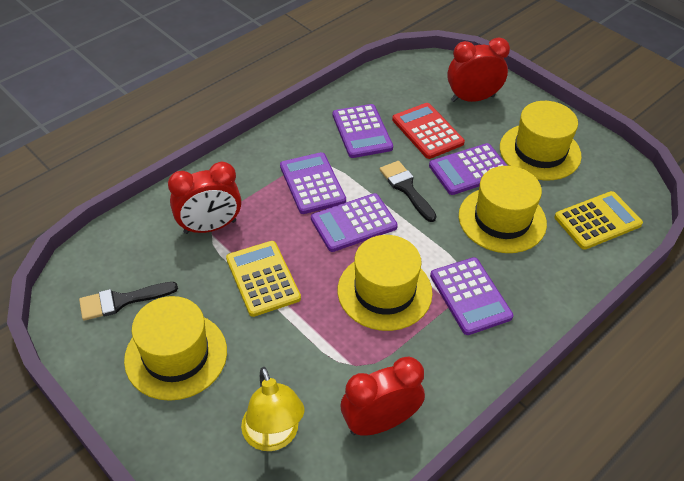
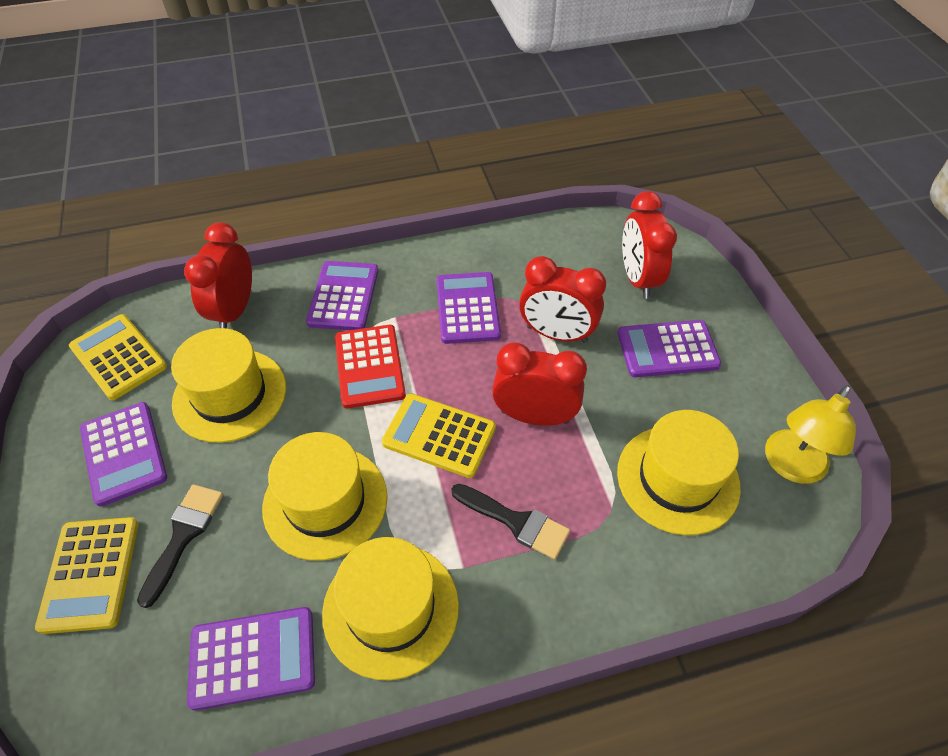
red clock: [168,162,241,234] [341,357,425,436] [447,38,510,102] = 3 -> [184,222,252,328] [492,342,587,426] [519,256,606,343] [622,191,677,299] = 4
yellow calculator: [226,241,301,317] [554,191,643,250] = 2 -> [35,517,138,634] [69,314,167,400] [382,393,496,478] = 3

